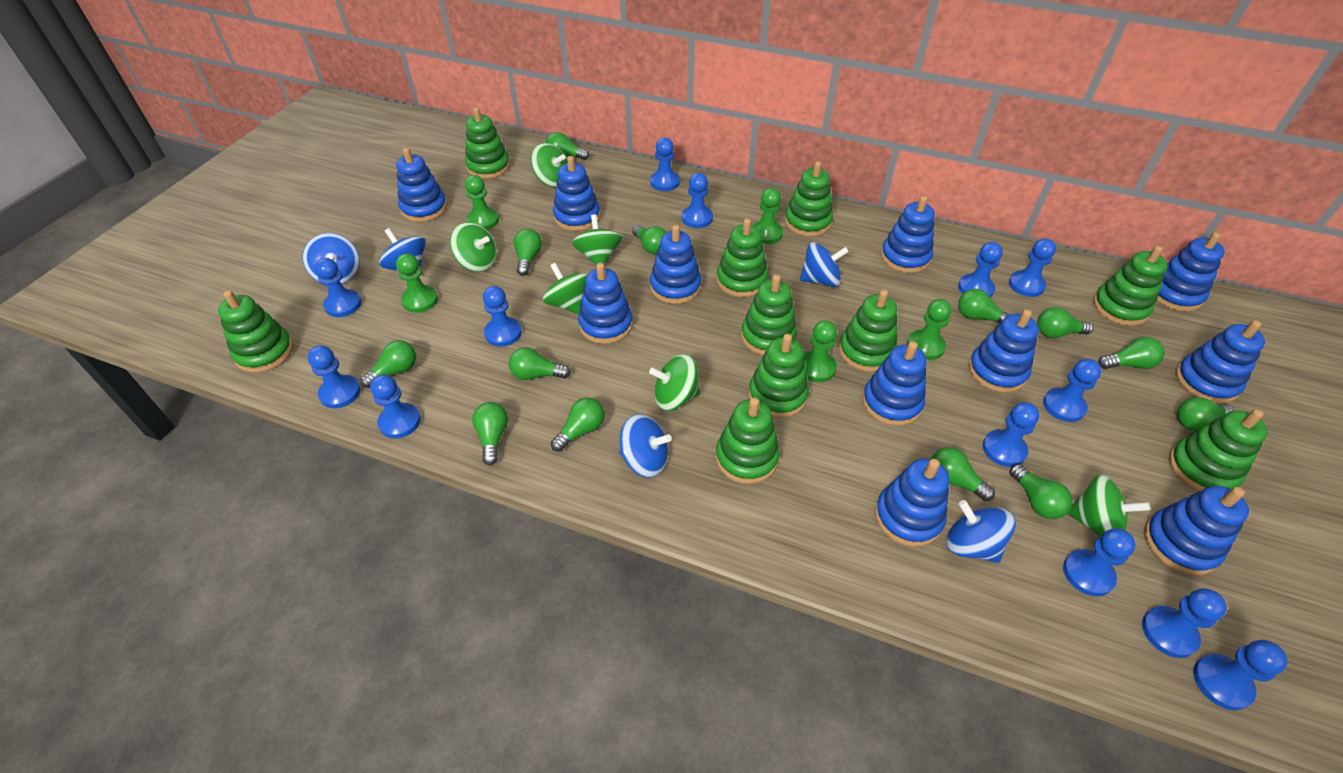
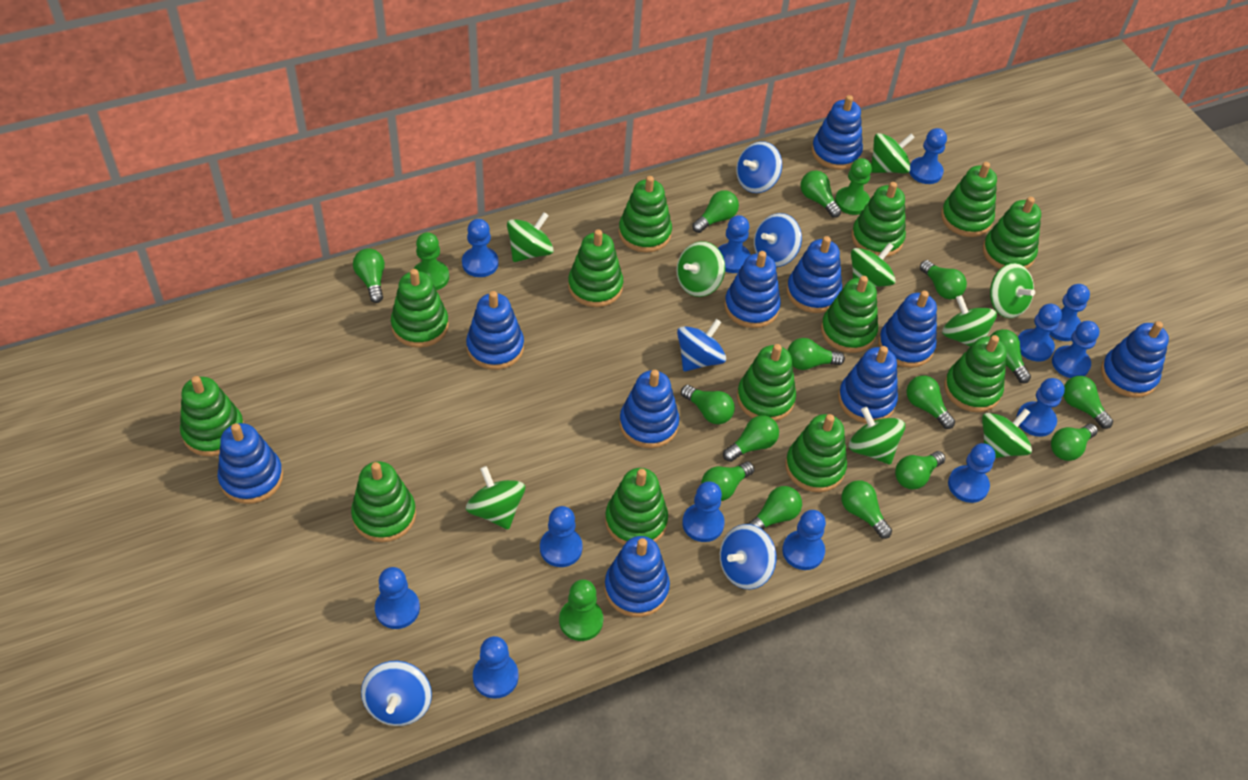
blue stacking toy: [396,148,447,222] [553,156,600,231] [578,263,633,344] [650,225,701,304] [862,341,926,426] [875,459,949,547] [881,196,935,273] [968,309,1039,393] [1144,486,1249,576] [1157,232,1225,312] [1175,320,1265,404] = 11 -> [218,423,283,504] [466,291,524,370] [605,536,670,617] [619,370,679,448] [724,251,781,328] [786,236,842,313] [812,95,863,170] [838,346,898,423] [878,291,937,368] [1101,321,1169,398] = 10
green light bulb: [360,340,416,388] [472,402,508,465] [509,347,571,380] [514,229,542,276] [546,132,590,160] [551,397,605,452] [632,225,667,255] [931,447,995,501] [958,289,1010,324] [1009,464,1073,519] [1037,307,1093,338] [1098,337,1165,369] [1177,397,1234,432] = 13 -> [353,248,385,303] [681,385,735,424] [692,190,739,233] [701,461,754,501] [723,415,779,462] [747,486,802,529] [787,338,845,370] [801,171,842,218] [841,480,892,539] [895,451,945,489] [906,376,955,429] [920,260,967,299] [990,329,1031,383] [1051,424,1098,461] [1063,376,1113,429] = 15
green pawn: [396,253,438,313] [465,175,499,230] [753,188,783,244] [803,320,837,382] [907,299,952,360] = 5 -> [414,232,449,290] [559,579,603,641] [835,158,872,215] = 3
green spinning top: [450,222,497,272] [531,143,567,187] [543,263,587,314] [572,214,622,265] [649,354,700,411] [1067,474,1150,537] = 6 -> [466,466,525,530] [507,212,554,262] [676,241,725,297] [849,407,905,465] [851,243,896,287] [871,133,915,174] [942,295,997,347] [982,408,1032,458] [990,263,1035,318] = 9
green stacking toy: [218,290,293,373] [465,107,510,179] [716,218,768,297] [716,397,780,484] [741,274,797,355] [749,334,809,418] [785,161,833,237] [839,289,897,372] [1093,246,1167,326] [1169,409,1268,492] = 10 -> [180,376,244,456] [351,461,416,542] [391,269,449,348] [568,229,623,307] [605,468,668,545] [619,176,672,253] [737,344,796,421] [785,414,847,492] [821,276,878,353] [851,182,906,257] [941,162,997,237] [944,335,1007,412] [983,197,1041,269] = 13

